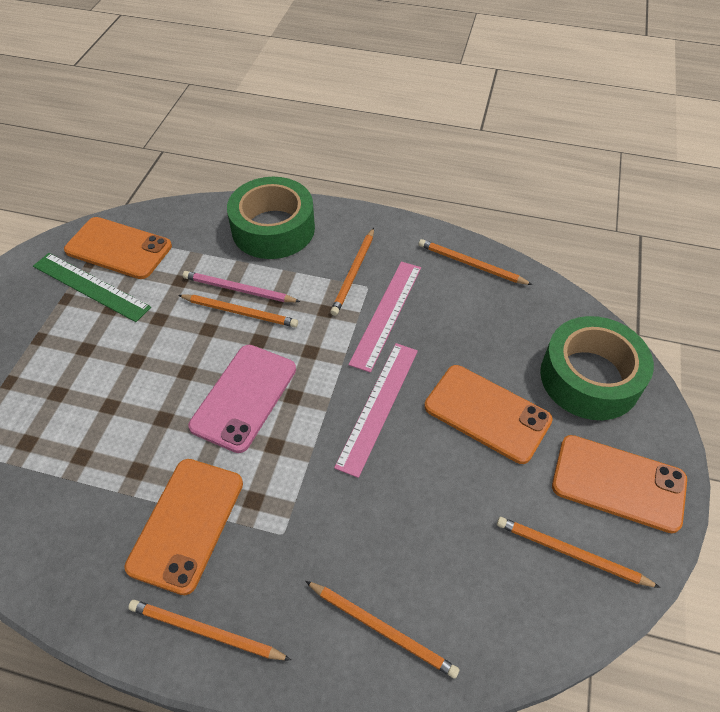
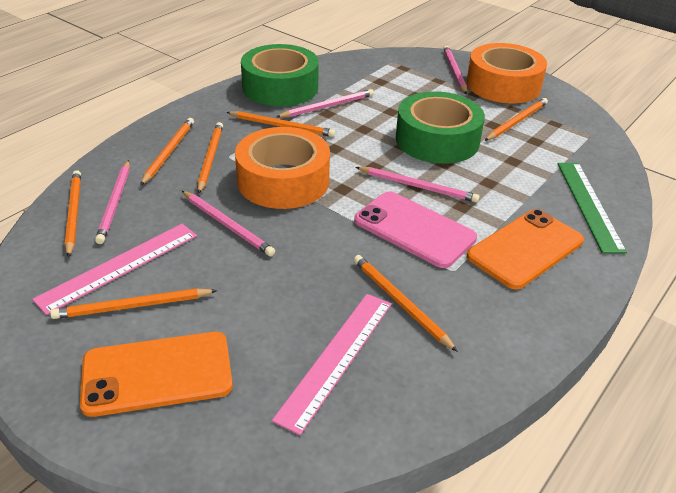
orange pencil: [128,600,291,660] [178,294,298,327] [305,581,459,679] [330,228,374,316] [419,239,533,285] [497,517,661,588] = 6 -> [50,288,217,319] [65,170,81,258] [140,118,194,186] [197,122,223,194] [226,111,335,137] [353,255,458,352] [484,98,548,141] = 7
orange phone: [64,217,172,279] [125,459,243,595] [424,365,553,464] [552,435,687,533] = 4 -> [80,332,233,417] [467,209,584,289] = 2
orange tape: none = 0 -> [235,127,330,209] [467,43,547,103] = 2
pink pencil: [183,271,300,302] = 1 -> [95,160,130,244] [182,191,275,256] [276,89,374,118] [356,167,479,203] [443,46,467,94] = 5

